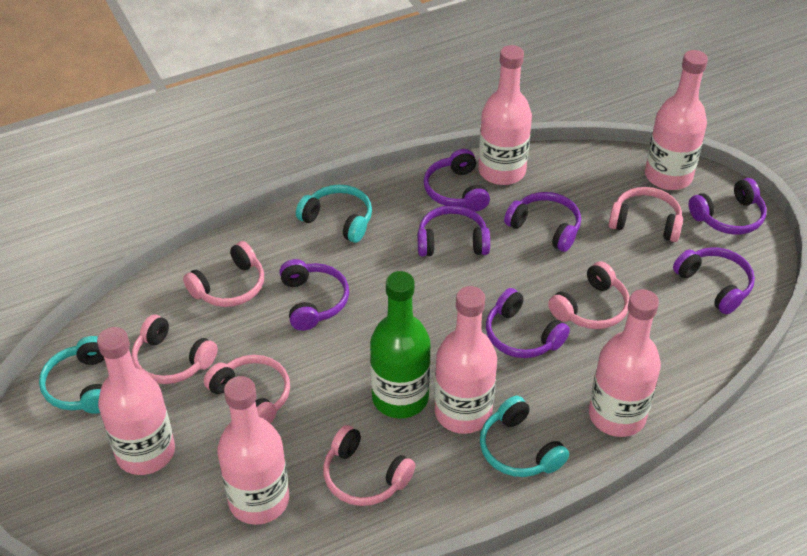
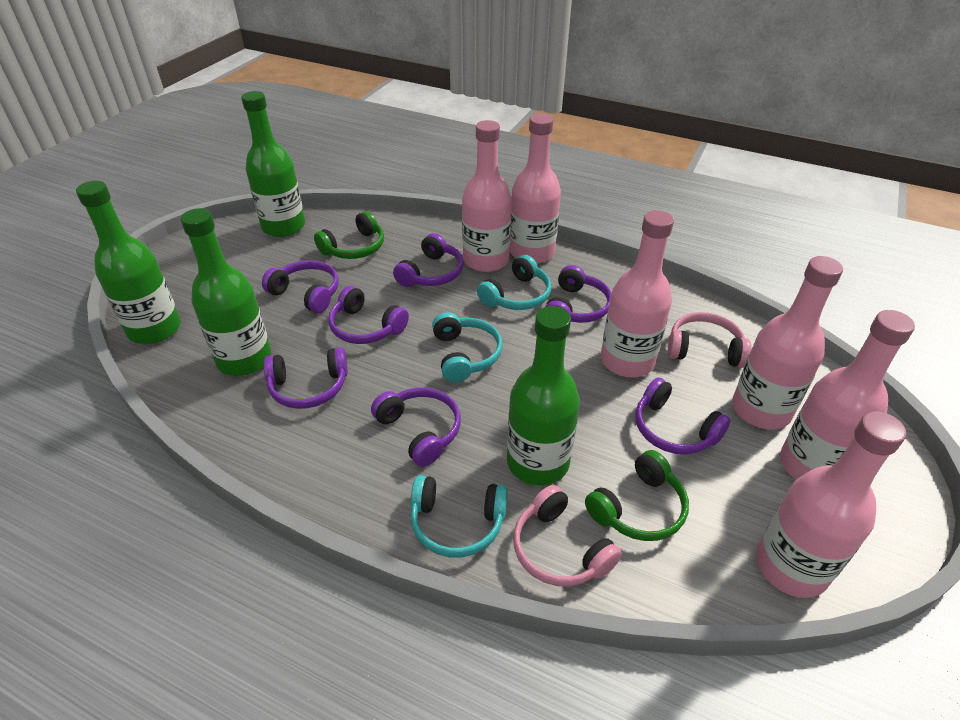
green bottle: [370,271,431,418] = 1 -> [76,181,181,344] [181,208,271,376] [241,91,305,237] [507,306,580,486] = 4
green headphones: none = 0 -> [314,211,384,259] [585,450,689,541] = 2
pink headphones: [132,315,218,384] [183,241,264,307] [204,355,290,424] [323,425,415,506] [548,261,630,329] [609,187,683,242] = 6 -> [513,485,622,586] [668,312,751,368] = 2

